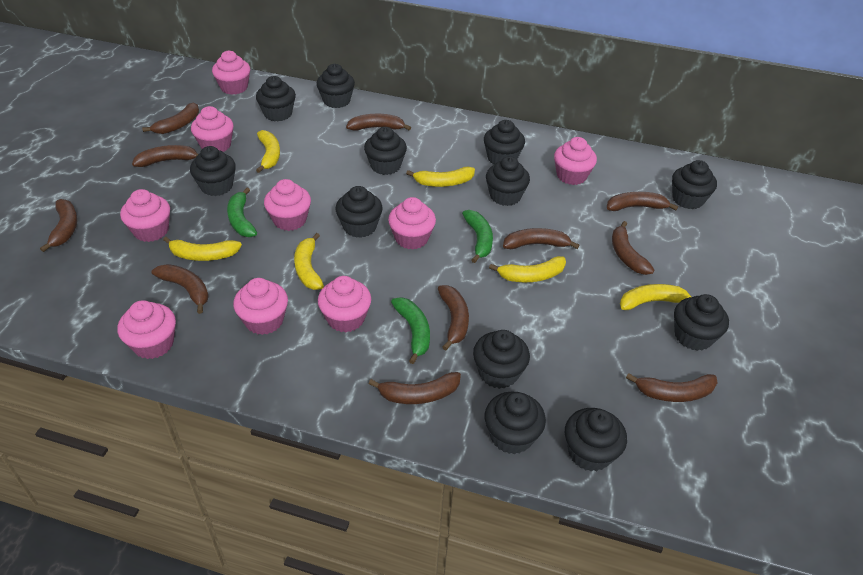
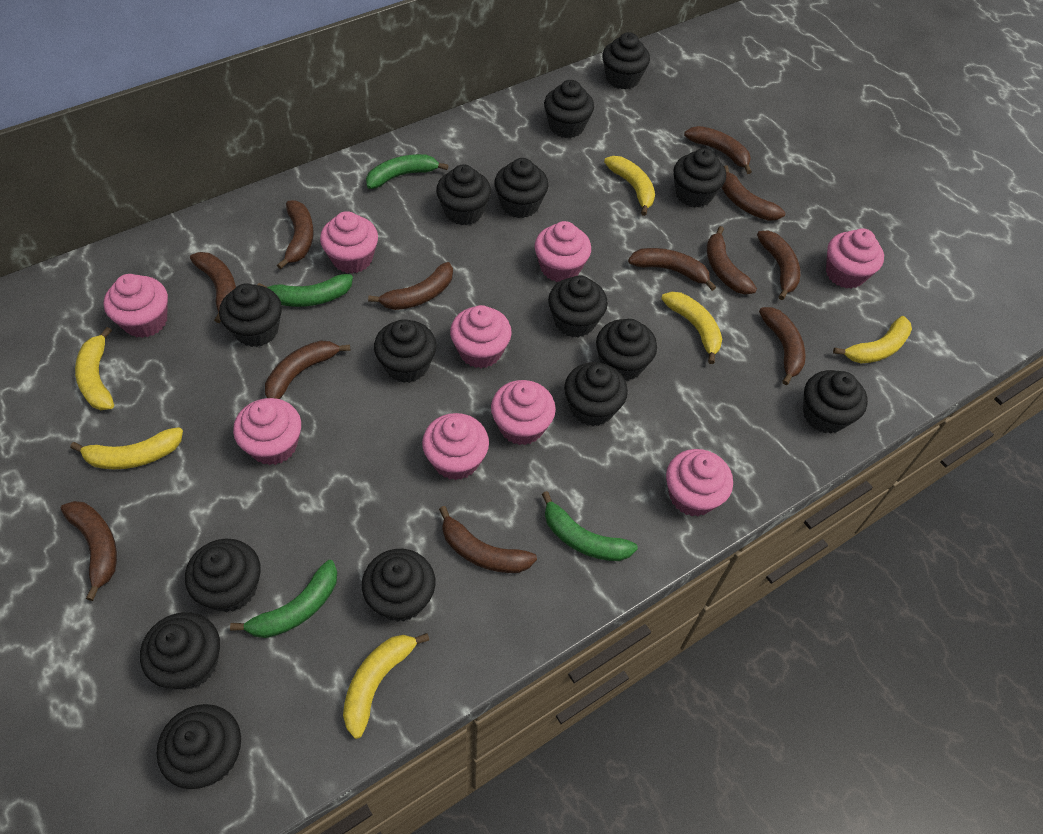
black cupcake: [190,146,236,196] [256,76,296,121] [316,64,355,108] [335,186,382,238] [364,127,407,175] [473,330,530,389] [484,120,525,165] [485,391,546,454] [486,156,530,206] [565,408,627,471] [672,160,717,209] [674,294,729,351] = 12 -> [140,612,220,689] [157,704,241,789] [185,539,261,612] [219,283,282,347] [362,549,435,622] [374,319,436,383] [436,164,491,225] [494,158,548,218] [544,80,594,138] [548,275,608,337] [564,362,628,426] [596,319,657,381] [602,32,650,90] [673,148,726,208] [803,370,868,434] = 15
brown banana: [40,199,78,252] [132,145,198,167] [142,103,199,134] [152,264,209,314] [346,114,411,130] [369,372,461,404] [438,285,469,350] [503,228,580,249] [607,192,678,211] [612,221,655,275] [626,373,718,402] = 11 -> [61,501,117,601] [190,252,236,323] [265,340,350,399] [277,200,314,269] [368,262,453,310] [439,506,537,573] [628,248,716,291] [684,126,752,174] [707,226,757,294] [722,165,785,221] [757,231,800,300] [759,307,806,385] = 12
green banana: [227,188,257,237] [391,297,430,364] [462,210,493,263] = 3 -> [230,560,337,638] [257,274,353,307] [366,154,448,189] [542,491,638,561] = 4

